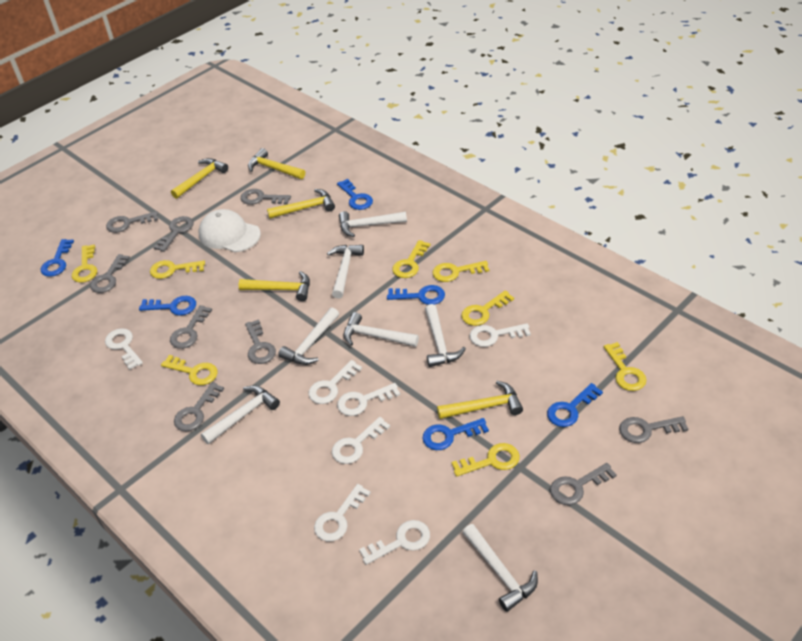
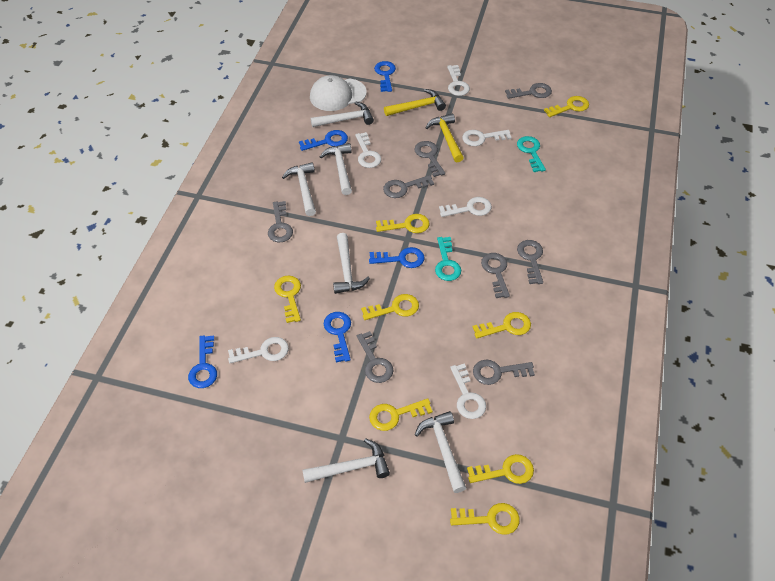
blue key: [41,239,74,277] [139,296,196,316] [337,179,373,210] [387,285,445,305] [423,418,489,450] [547,383,603,427] = 6 -> [188,335,217,388] [299,130,348,151] [324,312,351,362] [369,247,425,268] [374,61,396,92] = 5
grey key: [90,254,130,293] [106,211,158,233] [153,216,194,252] [170,305,212,349] [174,382,224,431] [241,189,291,205] [245,319,276,364] [550,463,617,505] [619,416,688,443] = 9 -> [268,201,293,242] [357,331,393,383] [383,175,434,198] [414,141,445,177] [473,360,535,385] [481,253,510,298] [505,83,552,99] [517,240,543,284] = 8
turquoise key: none = 0 -> [435,237,461,281] [517,136,546,172] = 2
white hammer: [201,385,280,444] [278,308,339,365] [327,245,364,298] [339,211,407,237] [344,312,419,347] [425,304,466,367] [462,524,538,612] = 7 -> [282,162,316,216] [302,438,390,483] [311,102,374,127] [320,143,352,195] [333,233,370,294] [415,411,466,493] = 6
white key: [105,328,143,370] [309,360,362,404] [314,484,371,541] [332,417,390,464] [337,383,400,416] [359,520,430,565] [470,323,531,347] = 7 -> [228,337,289,363] [355,132,381,168] [439,197,492,217] [447,65,470,96] [450,363,486,419] [462,130,512,146] = 6
yellow hammer: [171,158,228,199] [238,271,310,301] [248,148,305,179] [267,189,335,219] [437,381,523,419] = 5 -> [384,89,446,116] [425,113,464,162] = 2

